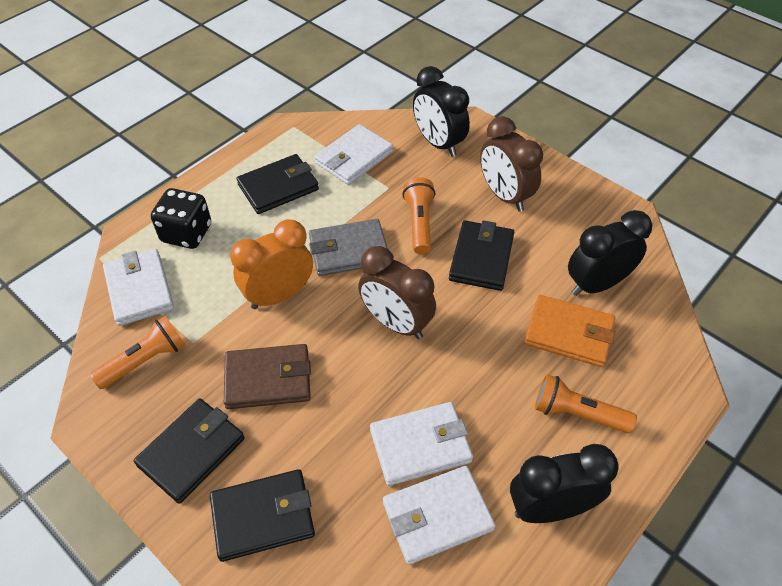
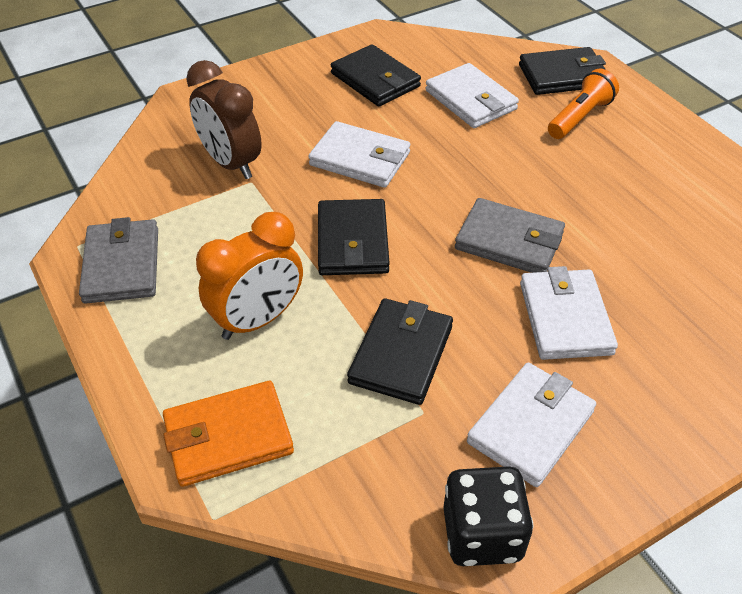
black clock: [413,66,470,157] [510,444,619,523] [568,210,652,296] = 3 -> none = 0
brown clock: [358,246,436,339] [480,116,543,212] = 2 -> [186,60,262,179] = 1
brown wallet: [224,344,311,409] = 1 -> none = 0
grey wallet: [309,219,388,276] = 1 -> [79,217,158,304] [455,198,565,273] = 2
orange flashlight: [90,316,185,389] [403,177,435,254] [535,374,637,433] = 3 -> [548,68,619,139] = 1

